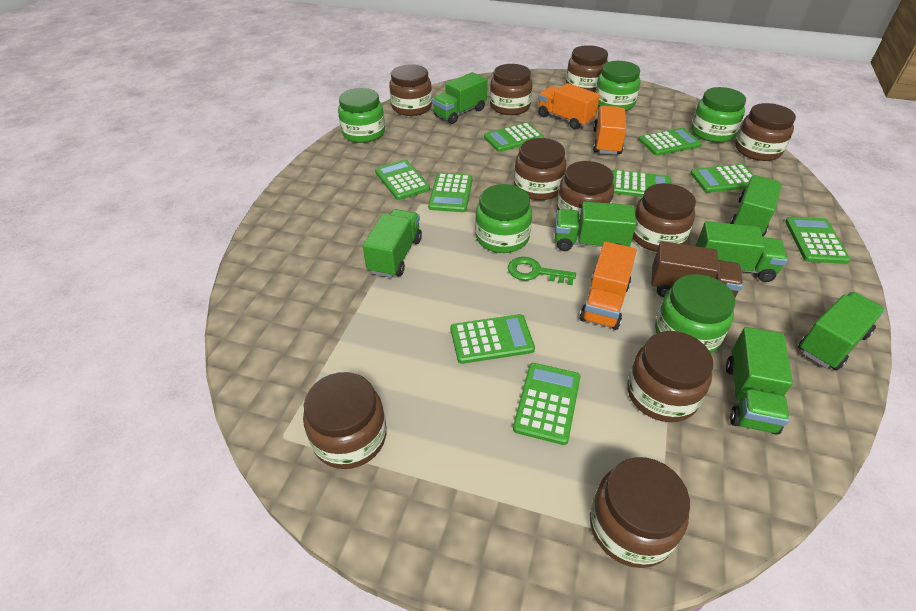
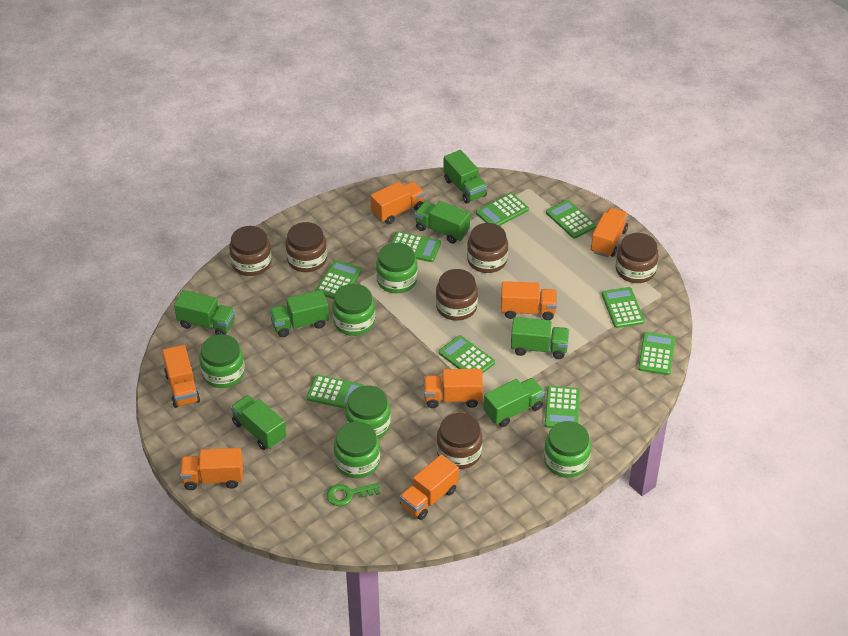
brown jar: [303,372,387,469] [389,64,432,116] [490,64,533,115] [514,138,566,200] [557,161,614,220] [566,45,608,92] [590,457,690,568] [627,331,713,422] [633,183,696,252] [735,103,796,161] = 10 -> [229,226,272,276] [285,222,327,272] [436,269,478,321] [437,413,483,469] [467,223,508,273] [616,233,659,283] = 6
brown truck: [651,241,743,298] = 1 -> none = 0
green jar: [338,88,385,143] [475,184,532,253] [595,61,640,111] [655,274,735,354] [691,87,746,142] = 5 -> [199,334,245,388] [332,283,375,336] [334,422,380,478] [345,386,391,439] [376,243,418,293] [544,421,591,478] = 6
orange truck: [538,83,600,130] [580,242,637,330] [593,106,626,155] = 3 -> [162,345,200,408] [180,448,243,490] [370,181,425,224] [399,454,459,520] [424,369,483,408] [501,281,557,320] [591,208,628,257] = 7

